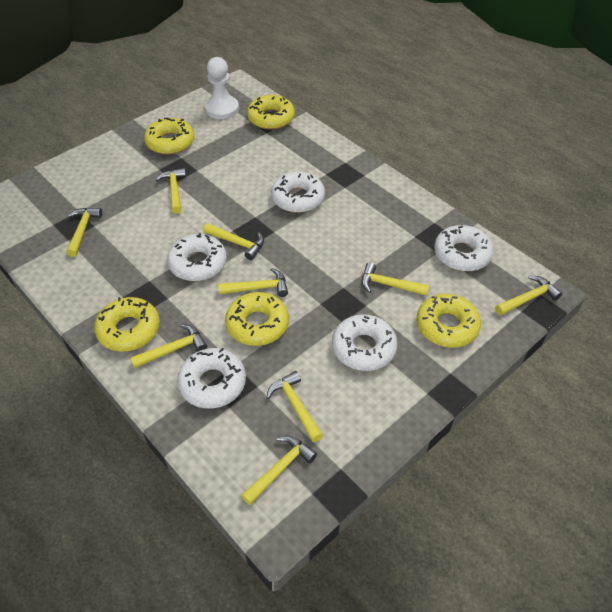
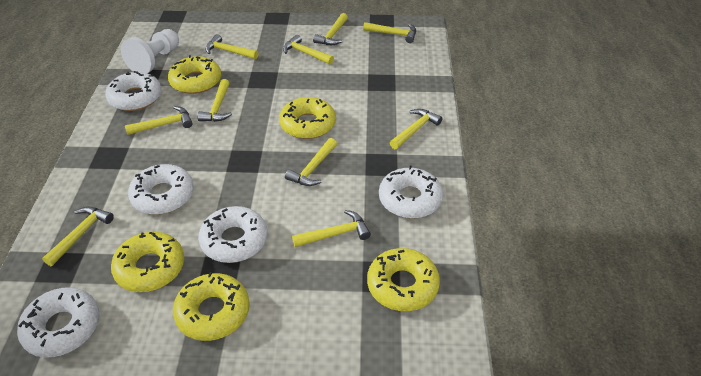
yellow hammer: [66,208,102,257] [130,324,207,368] [155,168,186,214] [203,223,264,260] [218,268,288,297] [241,436,317,505] [267,371,323,442] [362,262,430,296] [495,276,562,316] = 9 -> [42,207,114,266] [125,106,193,135] [197,79,232,122] [205,34,259,59] [283,35,334,65] [285,138,337,186] [292,210,371,247] [313,13,348,45] [363,22,416,43] [390,109,442,149] = 10

